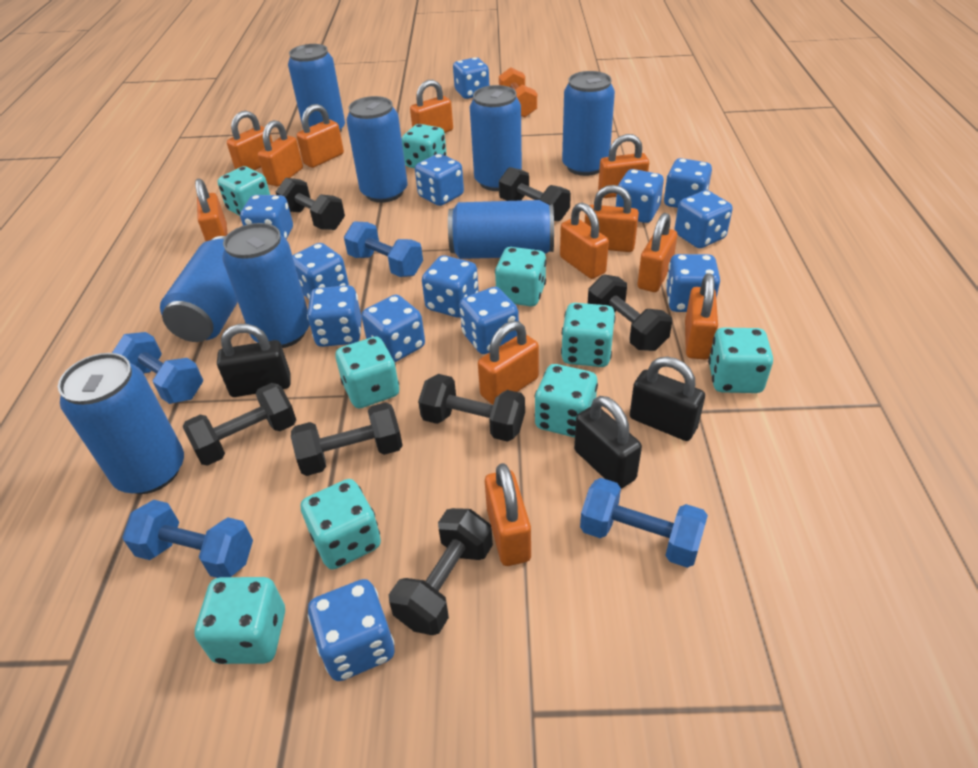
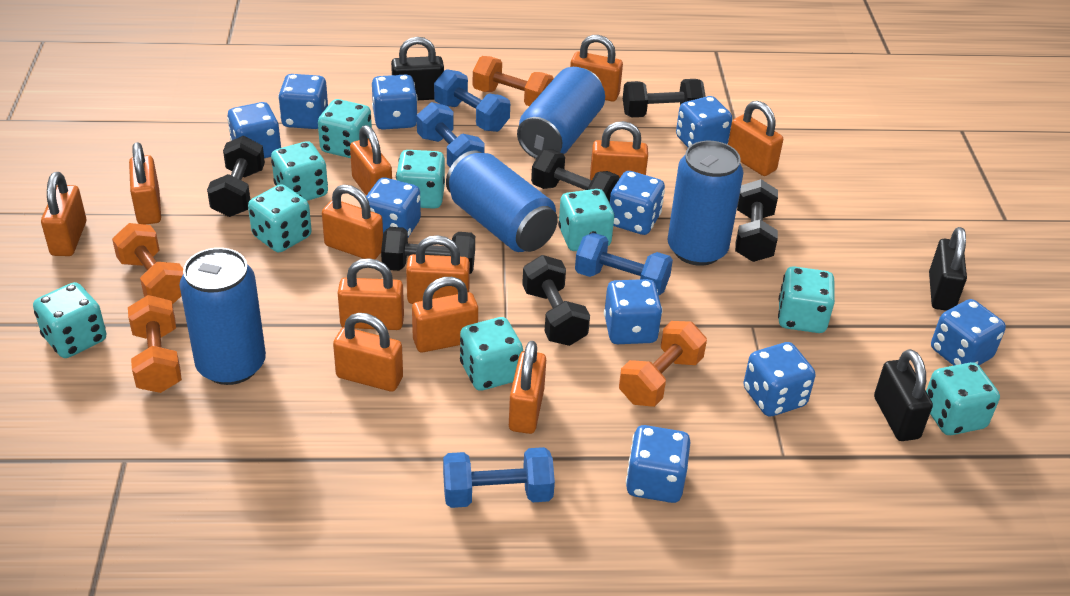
black dumbbell: [183,383,296,466] [276,178,345,230] [291,402,403,476] [389,508,493,635] [418,374,525,442] [499,167,571,221] [587,275,672,351] = 7 -> [207,136,265,217] [381,227,475,274] [522,255,590,346] [531,149,620,203] [623,79,706,117] [735,179,778,262] = 6
blue can: [58,353,184,494] [160,236,238,342] [222,223,310,348] [288,44,345,133] [347,96,407,203] [448,200,554,259] [470,85,522,191] [562,71,615,176] = 8 -> [180,248,266,385] [446,150,558,252] [517,67,605,159] [668,141,743,266] = 4
blue dice: [240,195,293,239] [292,243,349,299] [307,285,361,347] [308,579,395,681] [361,295,425,362] [415,154,464,206] [422,255,479,317] [453,57,489,99] [459,287,519,354] [615,169,664,223] [664,158,712,208] [666,254,720,312] [674,190,733,248] = 13 -> [227,102,281,158] [278,74,328,129] [366,177,421,237] [372,75,418,130] [604,279,663,344] [610,171,665,235] [626,425,691,503] [676,96,732,147] [743,342,816,417] [931,299,1006,366] = 10
orange dumbbell: [499,67,537,118] = 1 -> [112,223,183,305] [128,295,182,393] [473,56,554,106] [619,321,707,407] = 4

